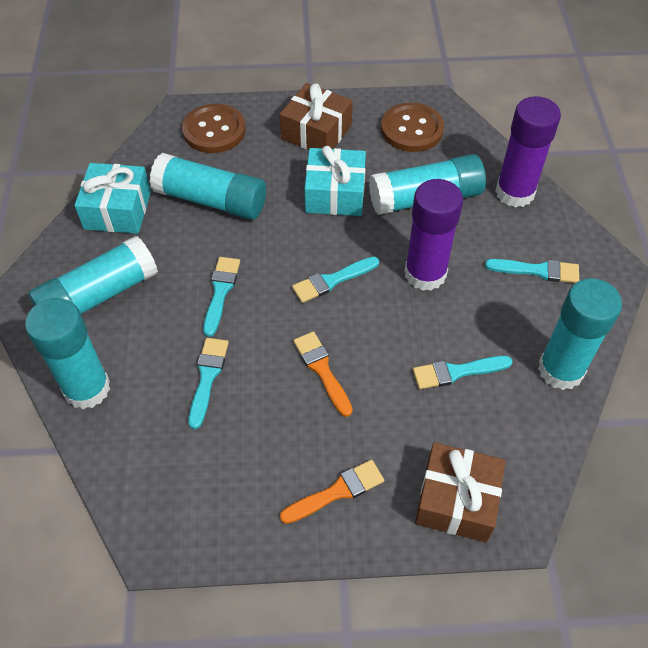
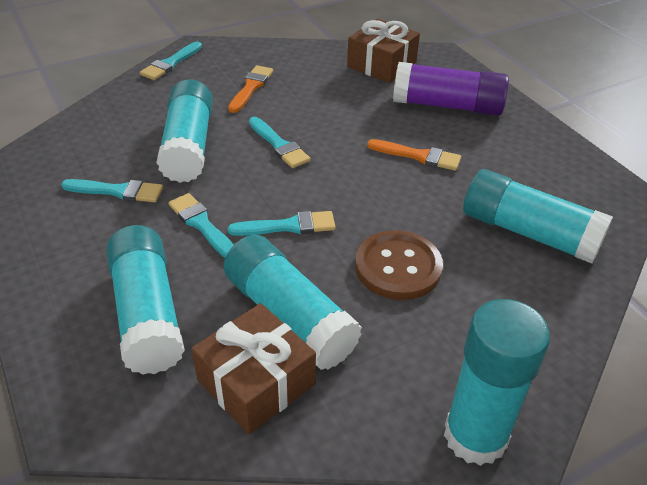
brown button: [182,104,246,153] [381,103,444,152] = 2 -> [355,230,443,300] = 1
purple glue stick: [405,179,463,291] [495,96,561,208] = 2 -> [393,62,509,116] = 1
turquoise gift: [75,163,151,234] [305,146,366,216] = 2 -> none = 0

